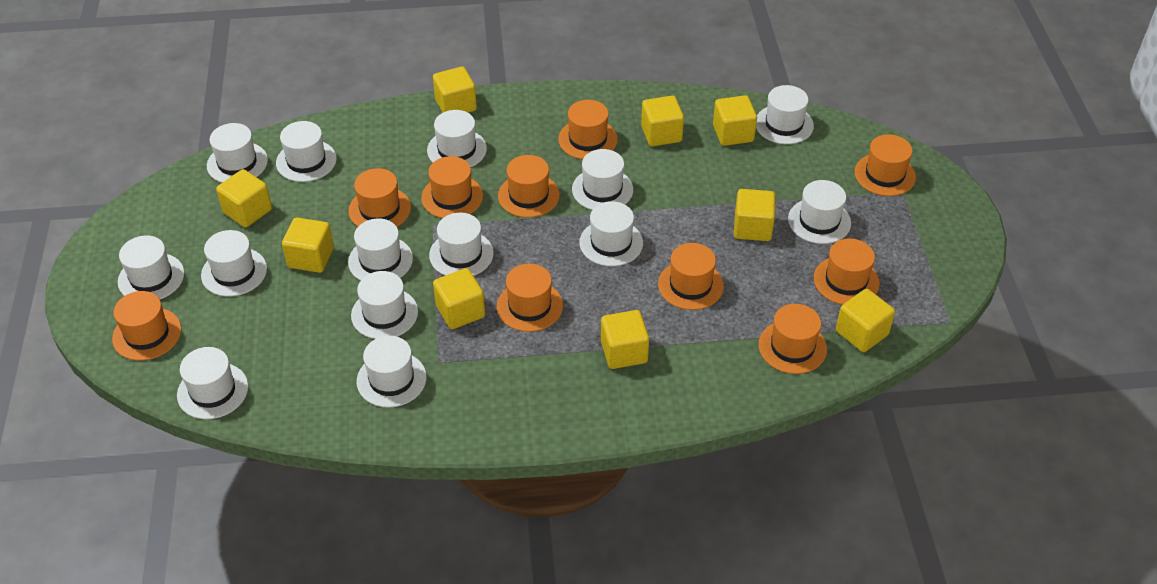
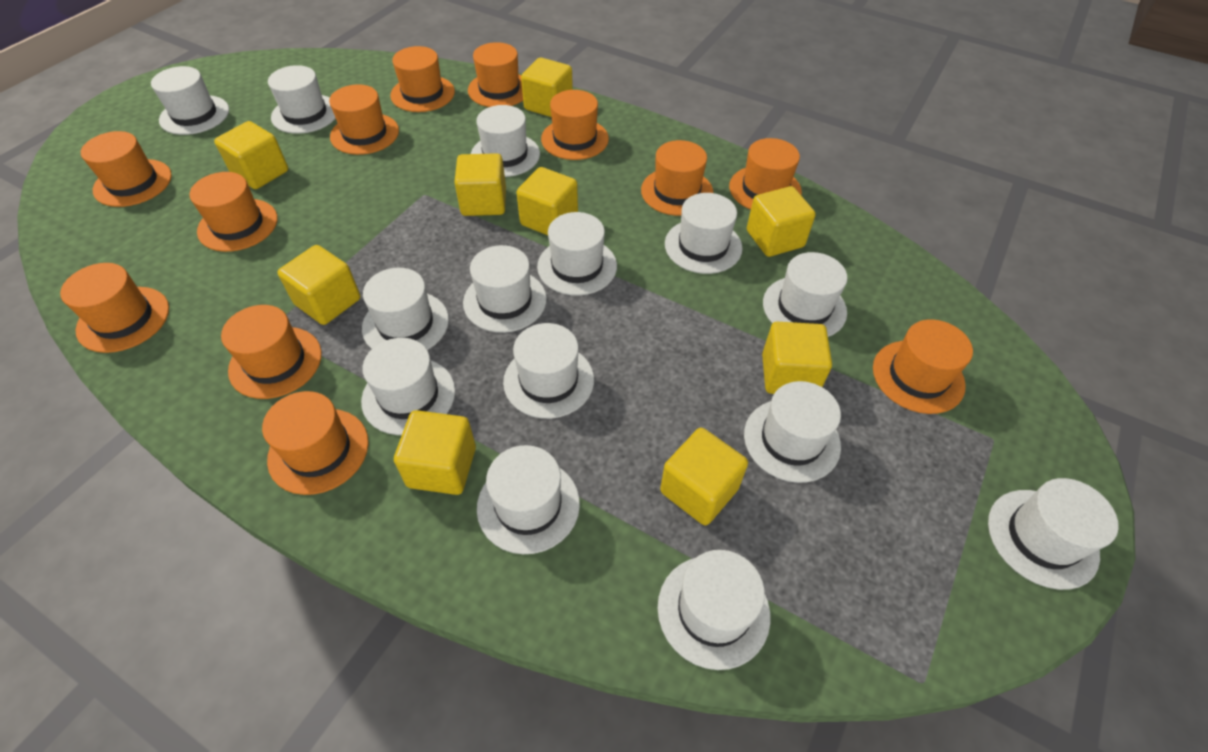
orange hat: [112,291,181,361] [348,168,411,227] [421,156,483,218] [497,264,563,332] [498,155,560,218] [558,100,618,159] [658,243,724,310] [758,304,827,374] [814,238,880,305] [854,134,916,196] = 10 -> [60,263,169,353] [81,131,172,207] [189,172,278,252] [221,305,322,399] [262,391,369,495] [329,84,399,155] [390,46,455,112] [468,42,523,107] [541,90,609,160] [641,140,713,216] [729,138,802,210] [873,319,973,414] = 12

